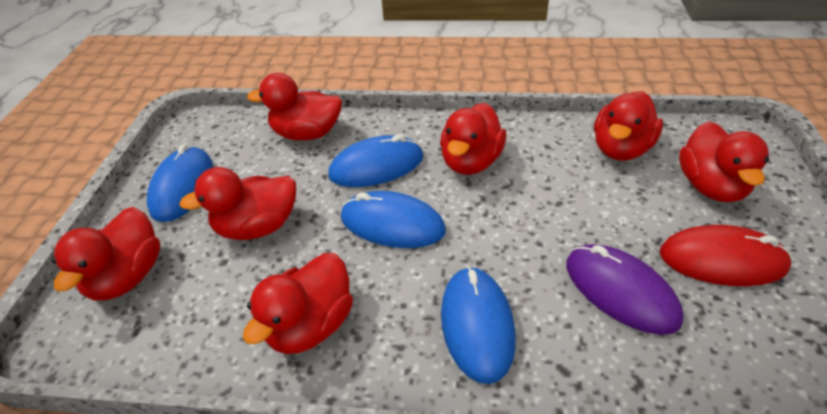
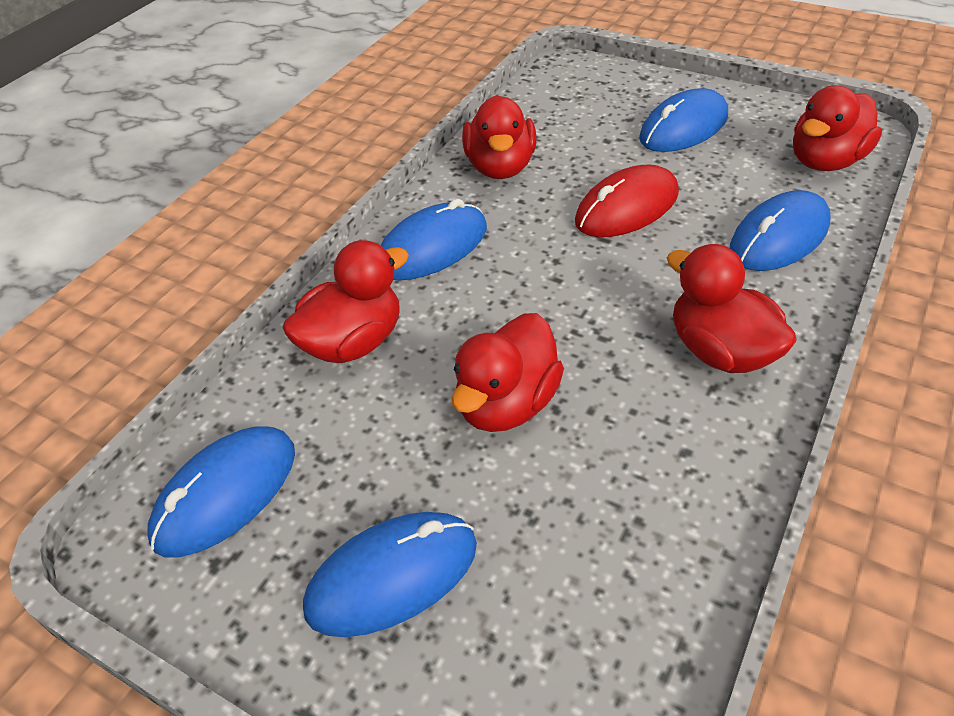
blue mouse: [147,145,213,222] [328,134,424,187] [341,191,446,248] [441,266,516,384] = 4 -> [147,426,295,558] [303,512,477,637] [381,199,487,281] [639,88,728,152] [730,190,831,271] = 5
purple mouse: [566,244,684,335] = 1 -> none = 0
red duck: [52,207,160,301] [179,167,296,240] [243,253,353,354] [247,73,342,141] [440,103,506,175] [594,91,663,161] [679,121,769,202] = 7 -> [283,240,409,363] [451,313,564,432] [462,95,536,179] [667,244,797,373] [793,85,882,171] = 5

